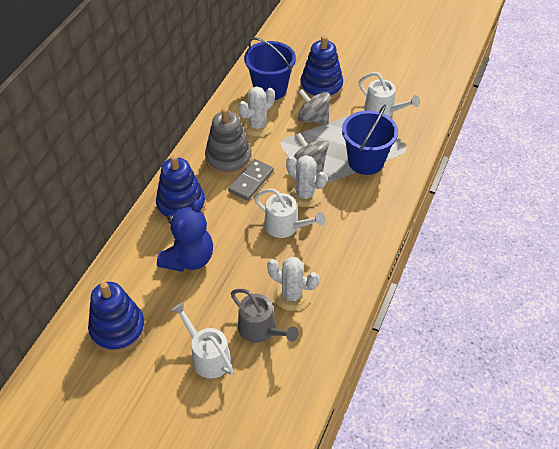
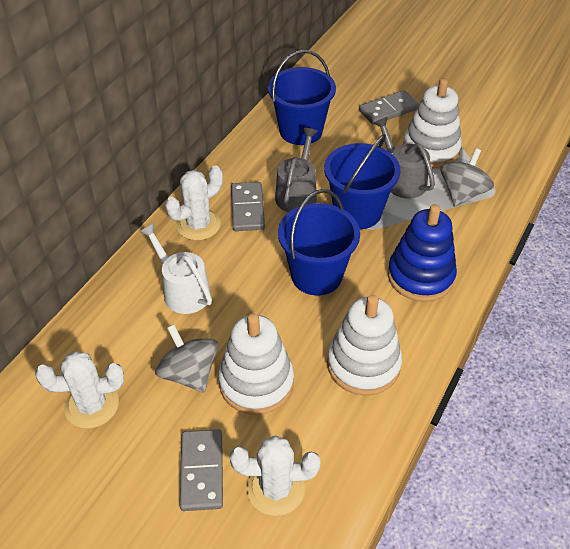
blue bucket: [244,37,296,100] [342,104,398,175] = 2 -> [268,50,336,145] [278,189,360,295] [324,134,400,229] = 3
blue stacking toy: [88,282,146,353] [156,155,206,222] [300,35,343,100] = 3 -> [388,204,457,302] = 1
blue teddy bear: [157,199,213,272] = 1 -> none = 0
grey domino: [228,159,274,201] = 1 -> [180,429,223,511] [231,182,265,231] [359,90,419,125] = 3
grey stacking toy: [205,108,252,176] = 1 -> none = 0
grey watering can: [231,289,299,343] = 1 -> [275,128,318,212] [374,117,435,199] = 2
white stacking toy: none = 0 -> [218,314,294,415] [327,295,402,396] [403,78,462,168] = 3
white watering can: [171,302,234,378] [254,189,325,238] [358,72,420,117] = 3 -> [139,223,212,314] = 1

